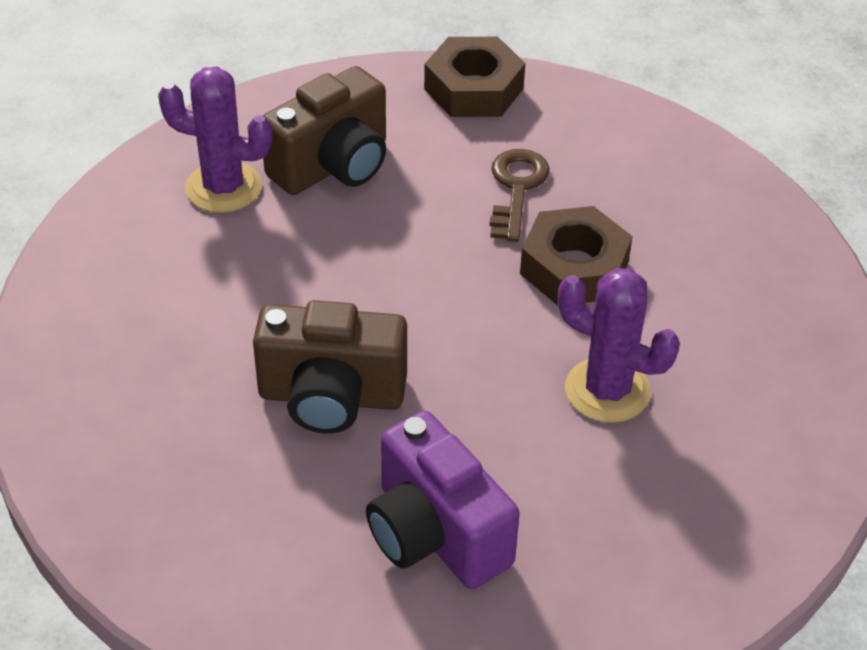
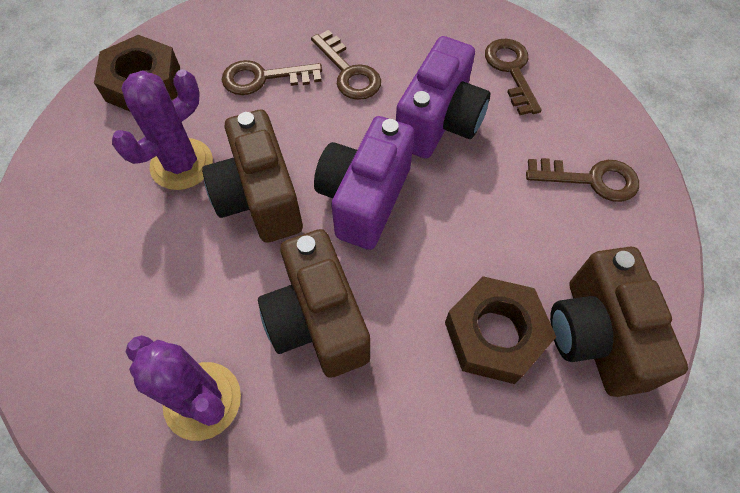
brown camera: [253,300,407,434] [263,66,386,195] = 2 -> [202,110,303,243] [258,229,370,378] [550,246,688,397] = 3
brown key: [489,149,550,242] = 1 -> [222,60,322,95] [311,30,381,100] [485,39,542,115] [526,158,639,202] = 4
purple camera: [366,411,520,589] = 1 -> [314,116,414,250] [396,36,490,159] = 2

